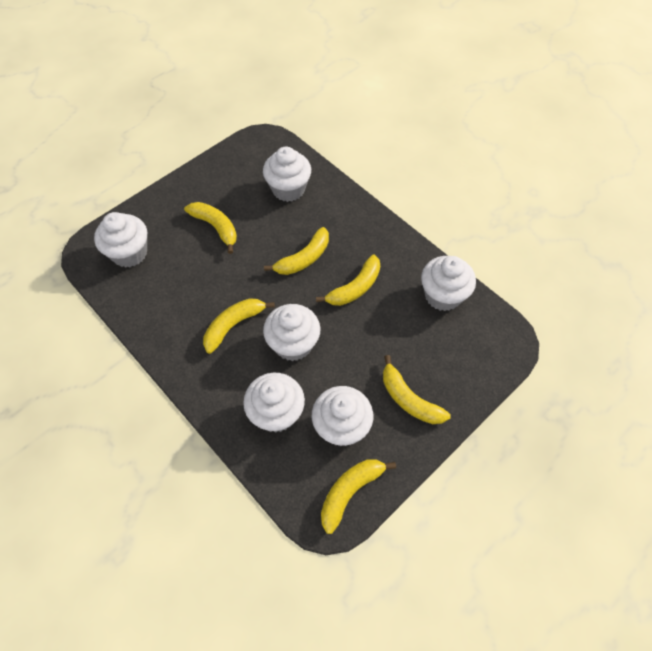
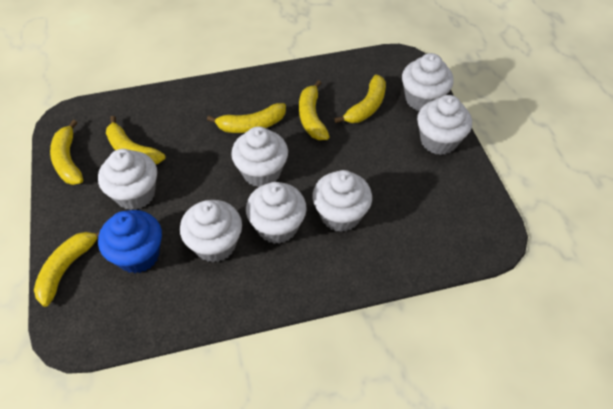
blue cupcake: none = 0 -> [98,210,162,274] = 1
white cupcake: [94,212,147,268] [243,373,305,433] [263,147,311,202] [263,304,321,361] [312,386,373,446] [421,256,476,311] = 6 -> [98,149,157,210] [180,200,242,262] [231,126,288,187] [246,182,307,244] [312,170,372,232] [402,53,454,111] [417,95,472,155] = 7

